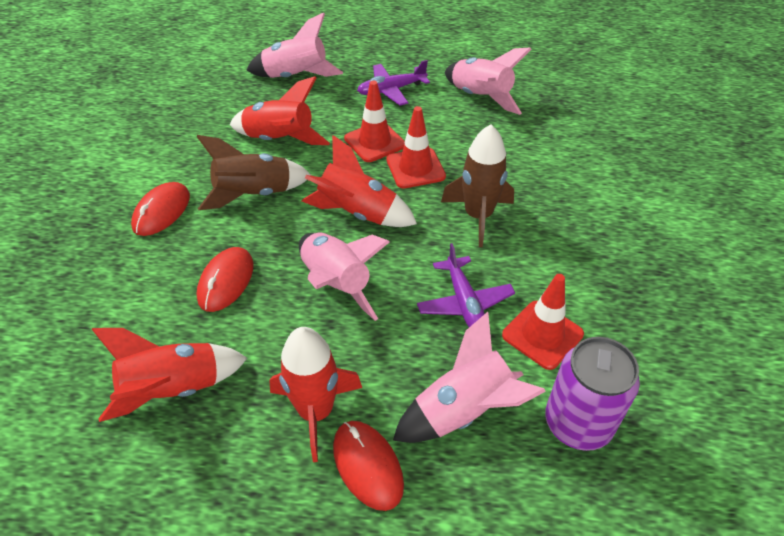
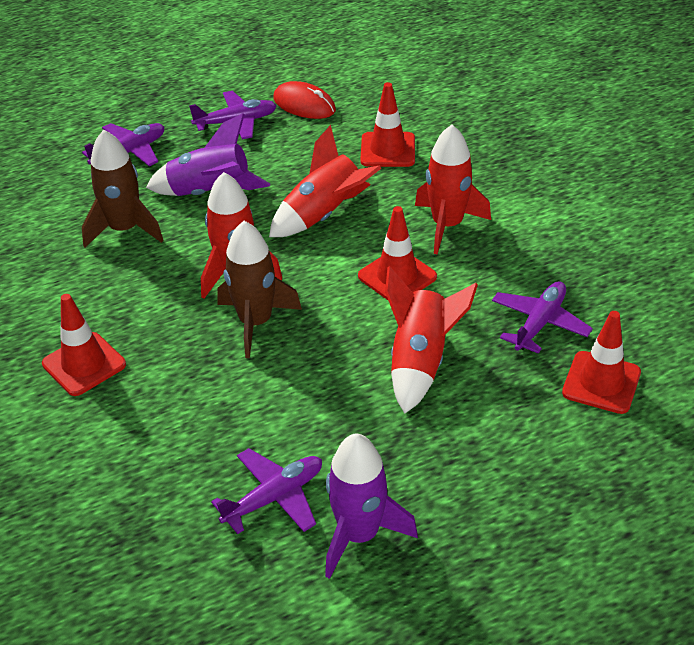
pink rocket: [247,12,343,78] [299,233,390,321] [393,312,546,443] [445,47,531,115] = 4 -> none = 0
purple can: [545,337,640,451] = 1 -> none = 0
purple plane: [357,60,430,106] [417,243,515,327] = 2 -> [82,123,164,166] [189,91,277,139] [211,448,322,534] [492,281,593,354] = 4
purple rocket: none = 0 -> [146,113,270,196] [325,433,418,579] = 2
red mouse: [131,182,190,236] [197,247,253,312] [333,421,404,511] = 3 -> [273,81,336,119] = 1
red traffic cone: [344,80,405,162] [386,106,446,189] [502,274,584,370] = 3 -> [42,294,126,396] [358,206,437,300] [360,82,415,167] [562,311,641,414] = 4

